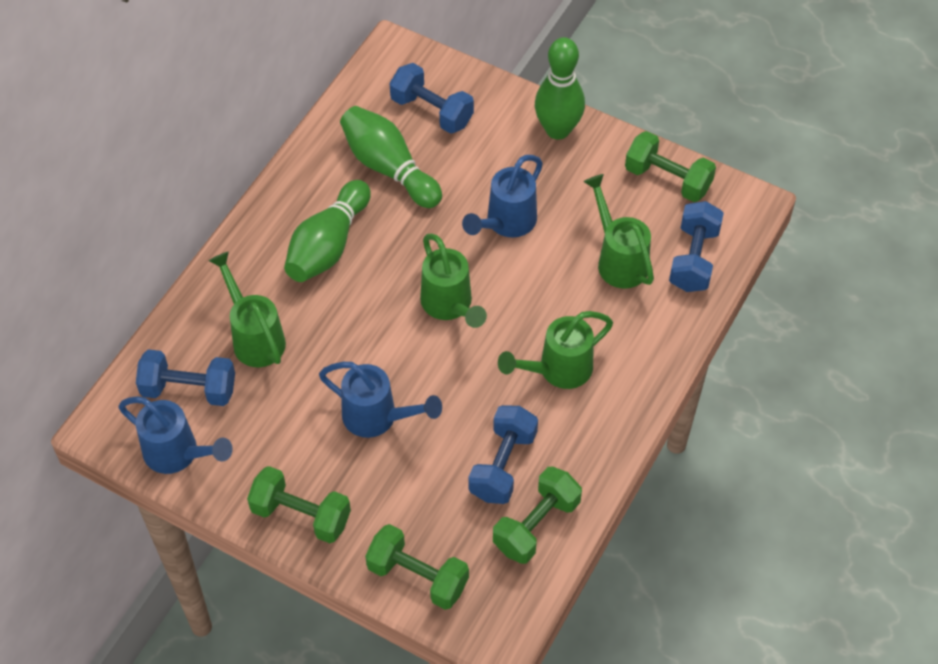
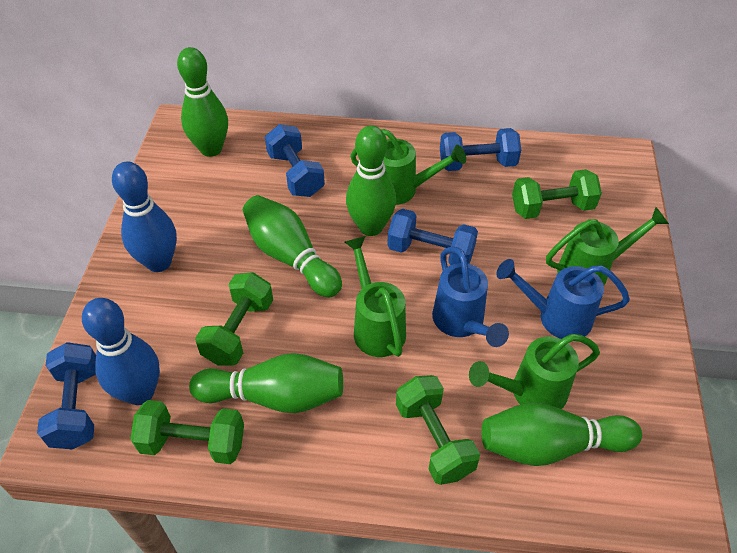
blue bowling pin: none = 0 -> [82,298,160,405] [112,162,177,272] = 2
blue watering can: [118,396,233,474] [319,362,442,438] [462,155,543,238] = 3 -> [432,247,509,347] [496,259,630,339] = 2
green bowling pin: [284,180,371,282] [340,106,442,208] [535,37,585,140] = 3 -> [177,47,228,157] [189,353,343,413] [243,195,342,297] [346,126,396,236] [481,402,642,466] = 5

